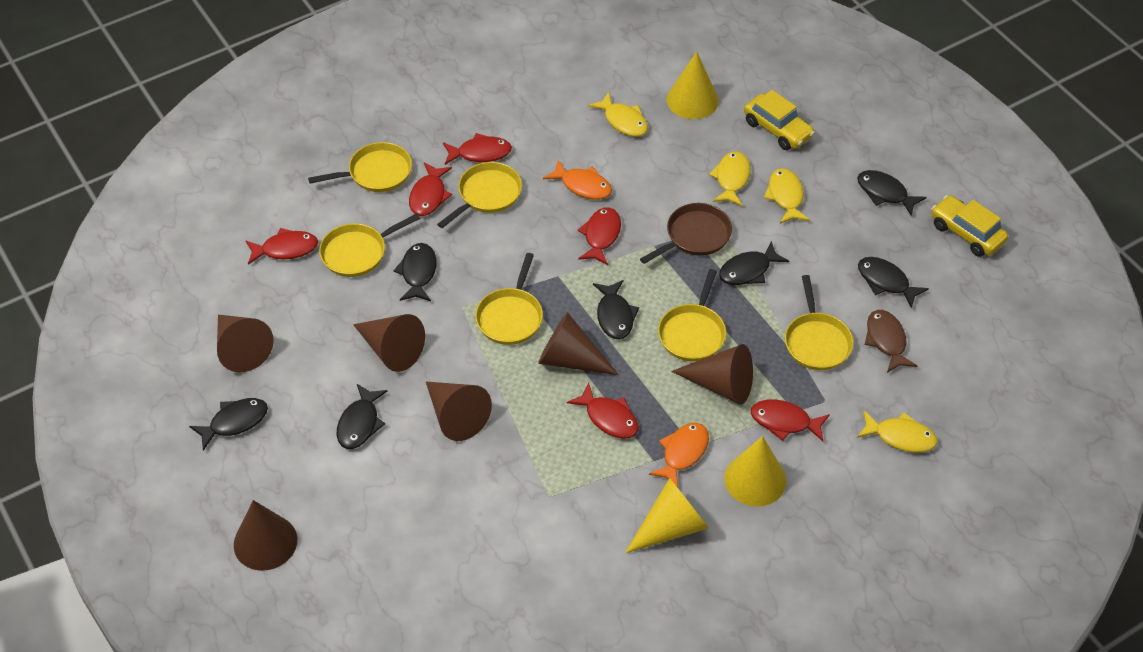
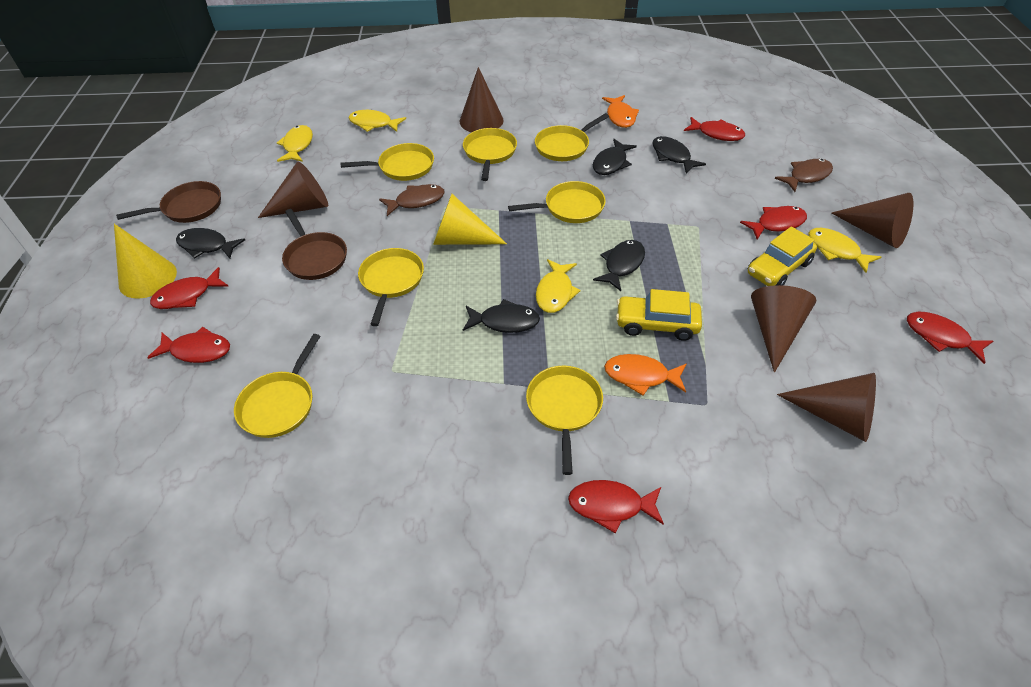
black fish: [189,398,268,451] [337,384,388,449] [394,243,437,301] [593,280,639,339] [719,241,789,285] [857,170,927,216] [858,257,929,308] = 7 -> [176,228,245,259] [463,299,540,333] [593,139,637,175] [593,240,645,291] [652,136,706,174] = 5
brown cone: [217,315,274,372] [234,500,297,571] [353,314,425,372] [426,382,492,441] [538,312,619,375] [671,344,753,404] = 6 -> [258,161,328,218] [460,67,504,132] [751,285,816,373] [777,373,876,442] [832,193,914,248] = 5
brown fish: [865,310,917,373] = 1 -> [379,184,445,216] [775,159,833,192] = 2
brown pan: [640,203,732,264] = 1 -> [116,181,221,223] [282,209,347,280] = 2
yellow cone: [625,478,709,553] [667,51,719,119] [724,436,786,507] = 3 -> [114,224,177,299] [433,194,507,245] = 2
yellow pan: [308,142,412,192] [319,213,420,277] [437,162,522,228] [475,253,543,345] [658,269,726,361] [785,275,853,370] = 6 -> [234,334,321,438] [341,143,434,181] [358,248,424,326] [463,128,517,181] [508,181,606,223] [526,366,603,475] [535,113,609,161] = 7

